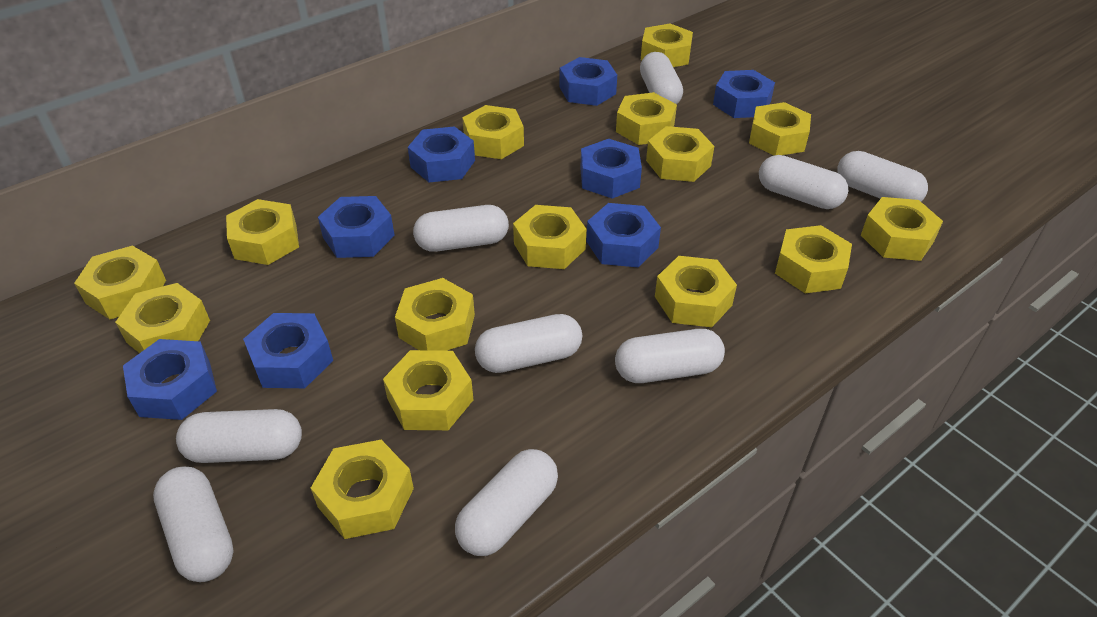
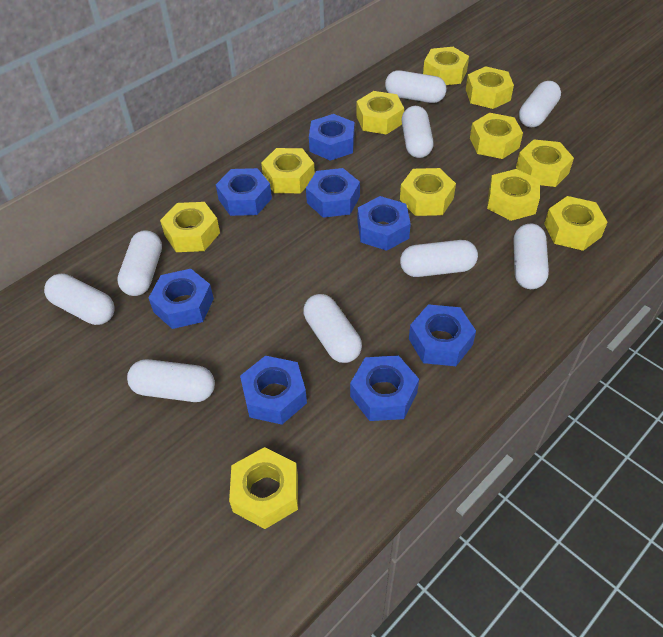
yellow nut: [74,246,166,319] [115,283,210,353] [226,199,299,265] [311,440,414,539] [383,350,474,430] [395,278,475,351] [462,105,524,159] [513,205,586,269] [616,92,677,145] [641,23,693,67] [646,126,714,182] [655,256,737,327] [749,102,811,156] [775,225,852,293] [861,197,943,261] = 15 -> [160,202,220,252] [229,447,298,529] [261,148,315,193] [356,91,404,134] [400,168,456,216] [423,47,469,85] [466,66,514,109] [470,113,523,159] [487,169,540,221] [516,139,574,187] [544,196,607,251] = 11

